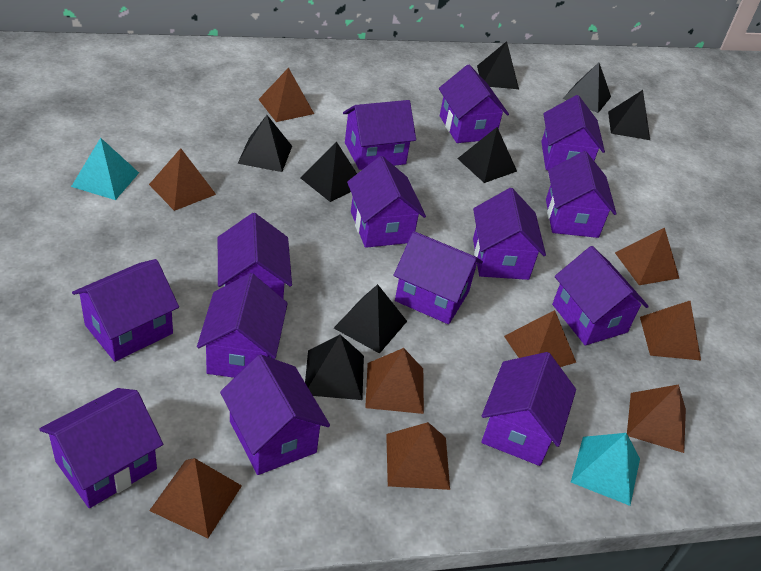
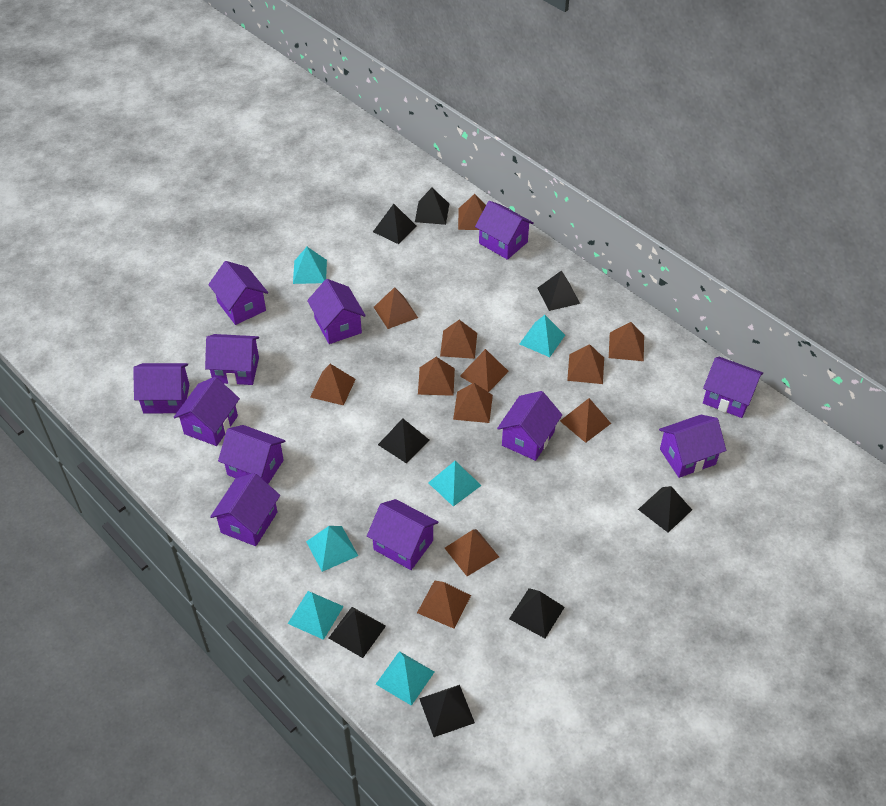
brown pyramid: [149,148,216,211] [149,458,242,538] [258,68,314,122] [365,348,424,414] [386,422,450,490] [504,310,576,367] [615,227,679,285] [627,384,686,453] [640,301,701,360] = 9 -> [310,364,356,406] [374,287,418,329] [417,580,471,628] [418,357,455,396] [440,320,477,359] [445,529,499,576] [453,383,493,423] [458,194,486,230] [460,349,509,392] [560,398,611,443] [567,344,604,384] [609,322,644,361] = 12
purple house: [39,388,163,508] [72,259,179,362] [197,273,288,378] [218,213,292,298] [220,354,330,475] [343,100,416,170] [347,156,426,248] [394,231,483,324] [439,65,509,143] [473,188,546,280] [481,352,576,466] [541,95,605,170] [546,151,617,238] [552,246,649,345] = 14 -> [133,363,189,413] [174,377,240,446] [205,334,259,385] [208,261,268,325] [210,473,280,546] [218,425,285,484] [307,279,366,344] [367,499,438,570] [475,201,534,260] [497,391,562,461] [659,415,726,478] [703,357,763,418] = 12
turquoise pyramid: [71,138,139,200] [571,433,640,506] = 2 -> [288,591,344,640] [293,247,327,284] [306,526,358,572] [376,651,434,706] [428,461,482,506] [520,315,565,357] = 6

